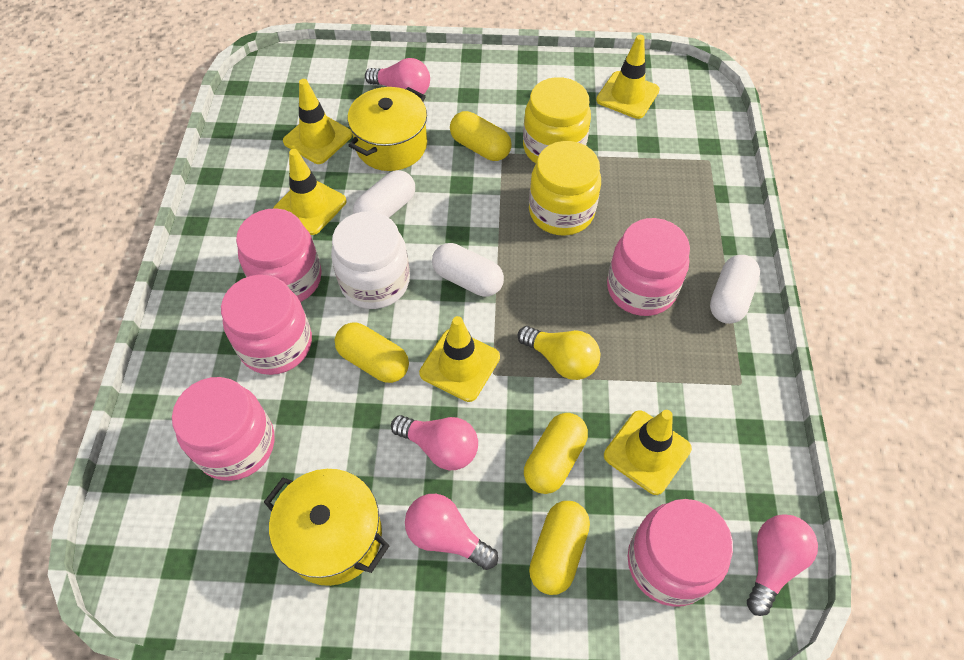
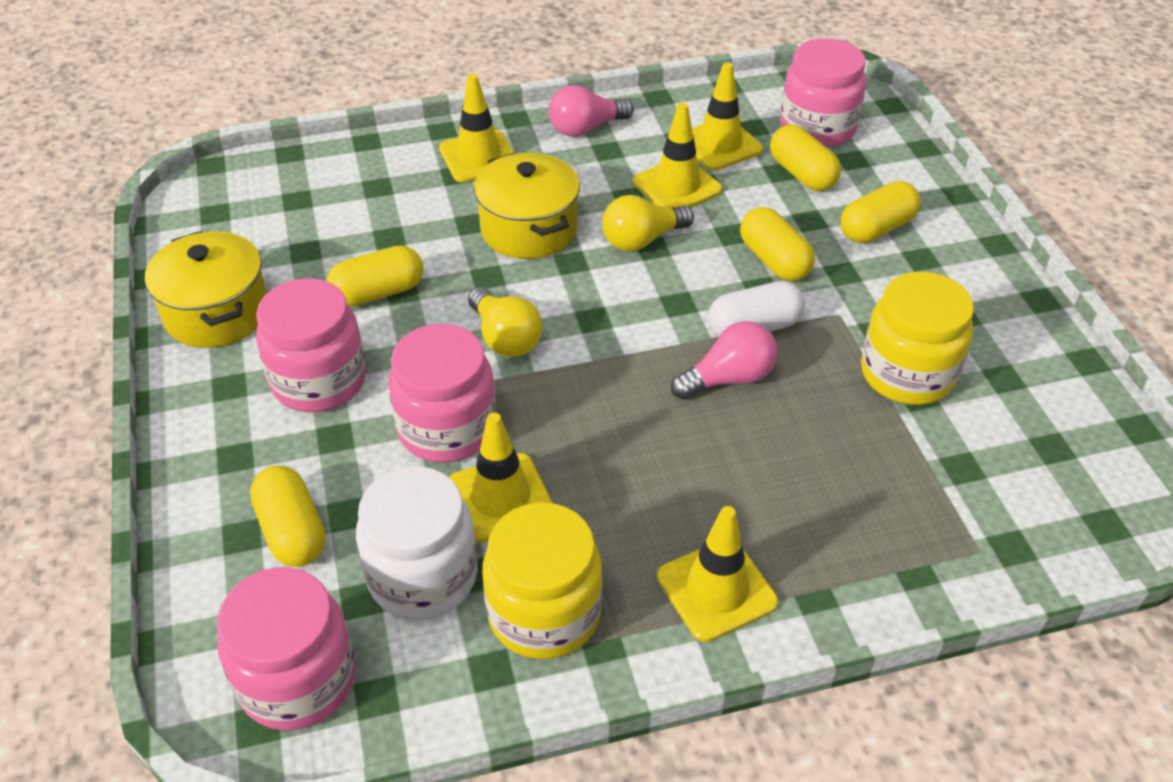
pink jar: [172,377,275,481] [221,274,312,375] [236,208,322,302] [607,218,690,316] [628,499,733,607] = 5 -> [217,567,356,731] [256,278,366,412] [388,324,496,463] [780,38,867,148] = 4
pink light bulb: [365,58,430,94] [391,415,478,470] [405,494,498,570] [747,514,818,616] = 4 -> [549,85,634,137] [671,321,778,399] = 2
white capsule: [353,170,415,218] [432,243,504,297] [710,255,760,324] = 3 -> [708,281,805,336] = 1
yellow capsule: [335,323,409,383] [450,111,512,161] [524,413,588,494] [529,501,590,595] = 4 -> [250,466,325,567] [327,245,423,307] [740,207,815,281] [770,125,841,191] [841,181,921,243] = 5
yellow light bulb: [518,326,600,380] = 1 -> [468,287,542,357] [602,195,694,251] = 2

